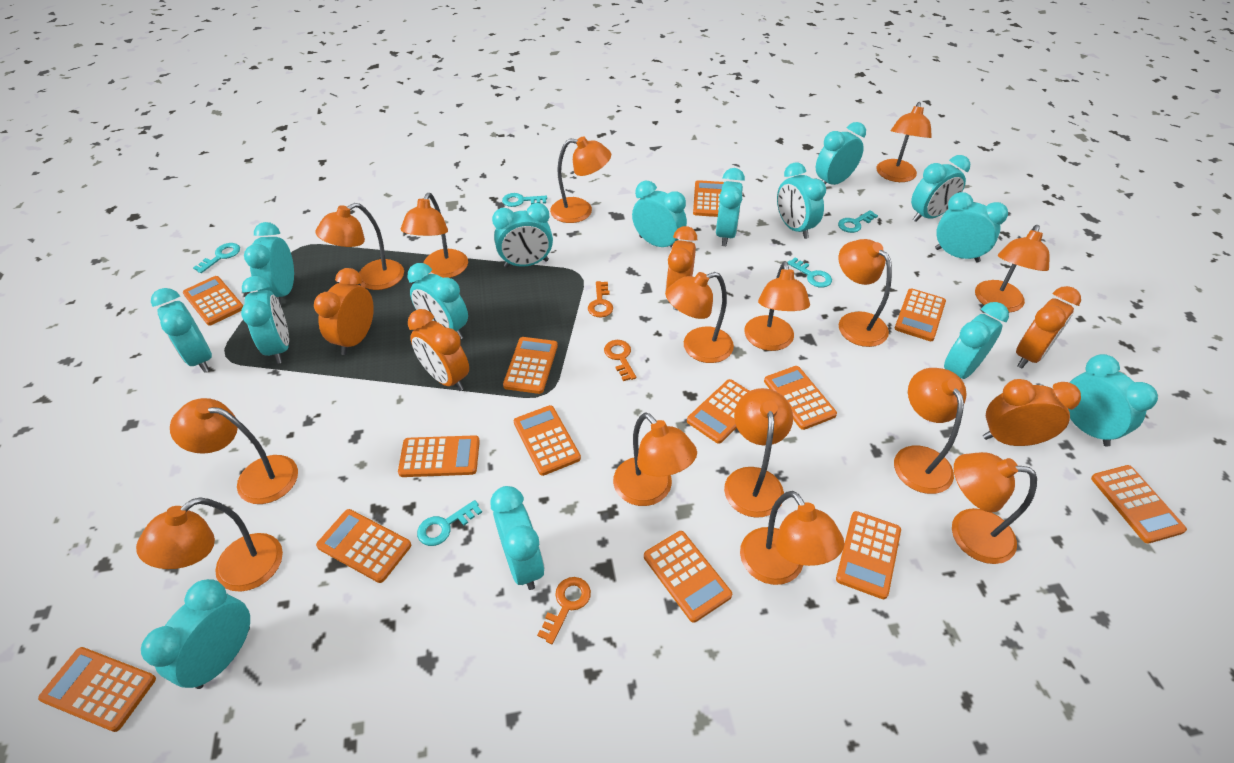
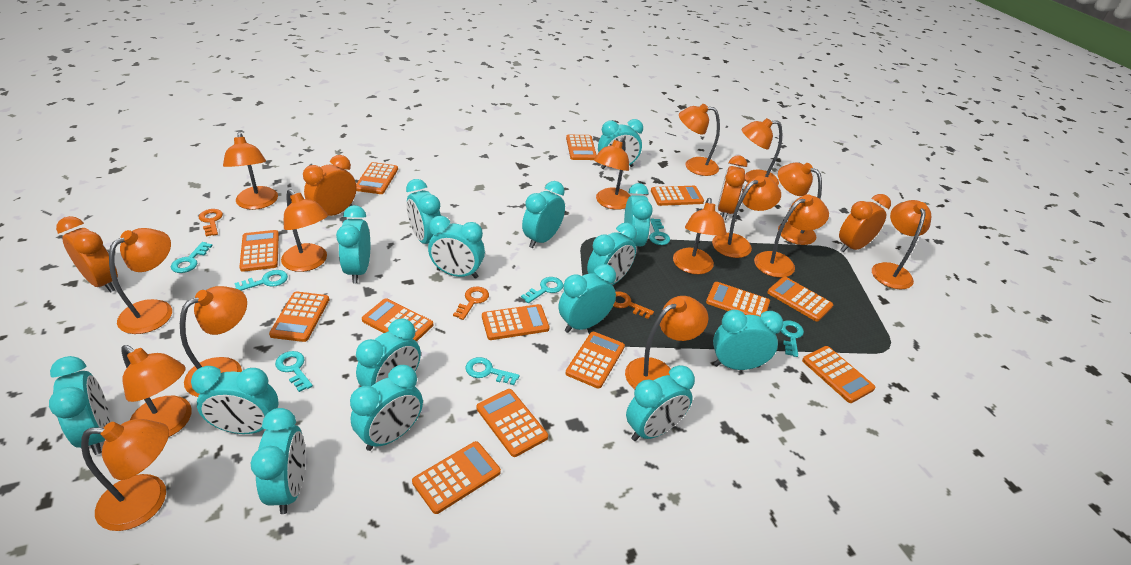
orange clock: [314,268,374,355] [408,309,469,391] [666,226,697,310] [983,379,1081,446] [1016,286,1081,368] = 5 -> [56,216,118,293] [303,155,357,216] [718,156,747,220] [839,194,891,252] = 4
turquoise key: [193,243,240,273] [417,500,482,546] [502,193,547,207] [787,258,832,288] [838,210,878,233] = 5 -> [171,242,213,273] [234,270,288,291] [275,351,313,392] [465,357,520,385] [521,277,563,303] [649,219,670,245] [781,320,804,357] = 7

